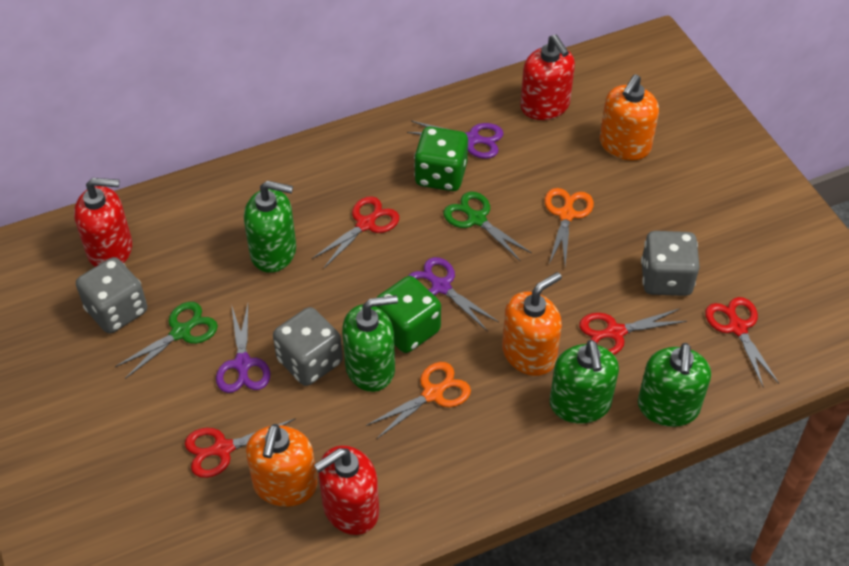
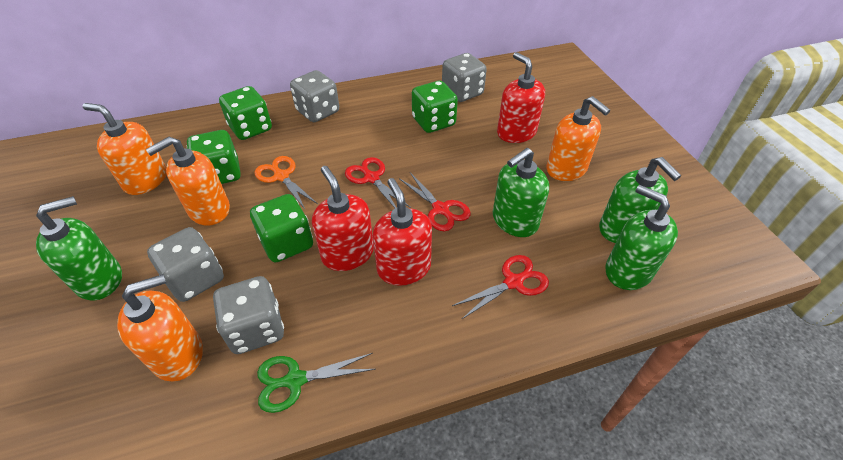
green dice: [376,276,441,353] [414,126,468,191] = 2 -> [187,130,241,184] [219,86,272,140] [250,194,313,263] [412,81,458,133] = 4
green scissors: [115,302,218,379] [443,192,531,261] = 2 -> [257,353,376,413] = 1
grey dice: [76,257,147,334] [273,307,343,386] [641,231,700,296] = 3 -> [147,227,224,302] [213,276,284,354] [290,70,339,122] [442,53,487,102] = 4
orange scissors: [366,362,471,439] [545,188,594,265] = 2 -> [254,156,318,209] = 1
orange soap dispenser: [246,424,317,507] [502,272,562,376] [600,74,659,161] = 3 -> [83,103,167,195] [117,274,203,381] [146,137,230,225] [546,96,610,181] = 4
purple scissors: [216,304,270,393] [407,121,504,159] [408,257,499,332] = 3 -> none = 0
red scissors: [185,418,296,478] [312,196,399,268] [579,309,687,355] [705,297,779,386] = 4 -> [345,157,411,208] [399,173,471,231] [452,255,549,320] = 3

